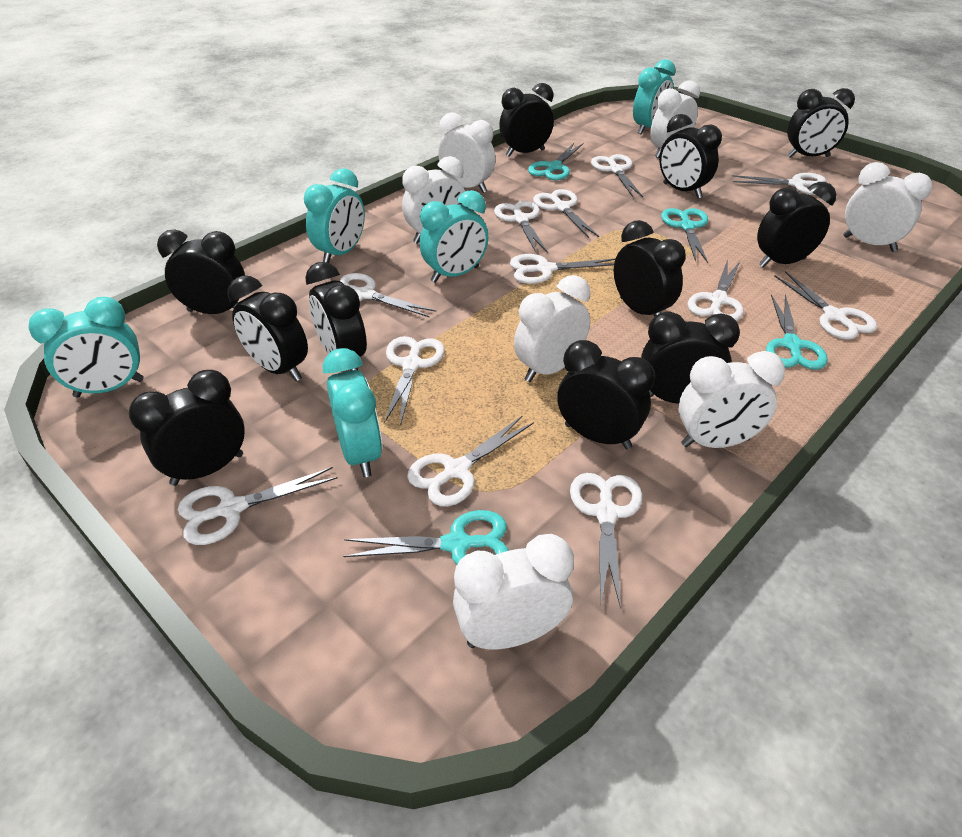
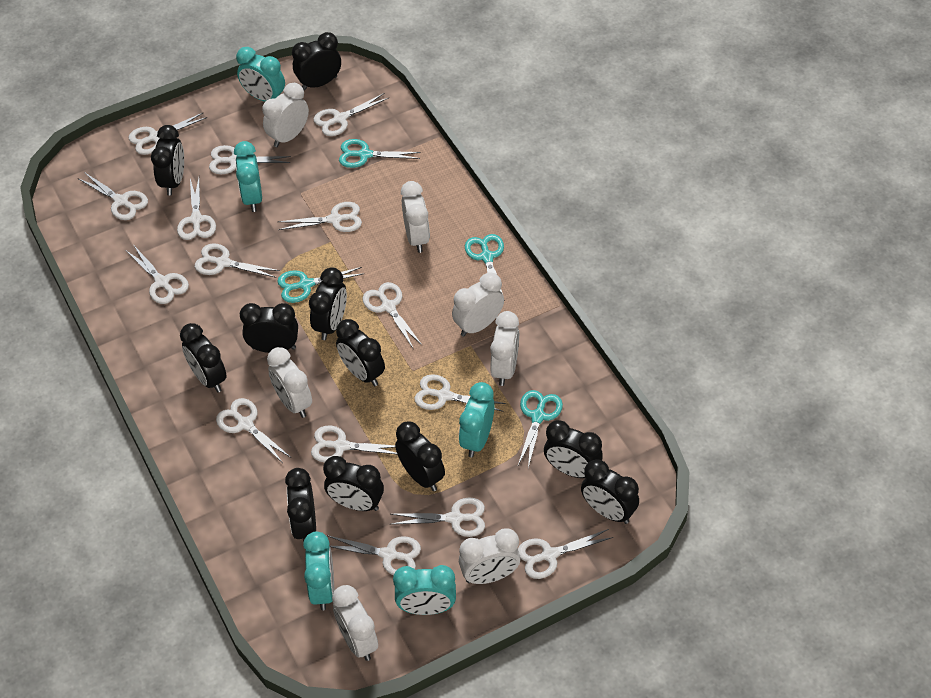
white scissors: [178,467,337,545] [340,273,436,317] [385,336,445,426] [407,416,534,506] [494,201,548,253] [510,254,615,284] [533,189,599,238] [570,473,642,608] [591,154,643,197] [687,259,744,321] [732,173,826,195] [774,271,877,340] = 12 -> [78,172,148,220] [125,246,189,304] [129,113,207,155] [177,178,216,240] [195,243,280,278] [209,145,291,174] [216,398,290,463] [278,202,362,232] [311,426,397,463] [313,93,388,136] [327,535,421,575] [362,282,422,348] [391,498,485,537] [415,374,506,412] [518,529,614,579] = 15

